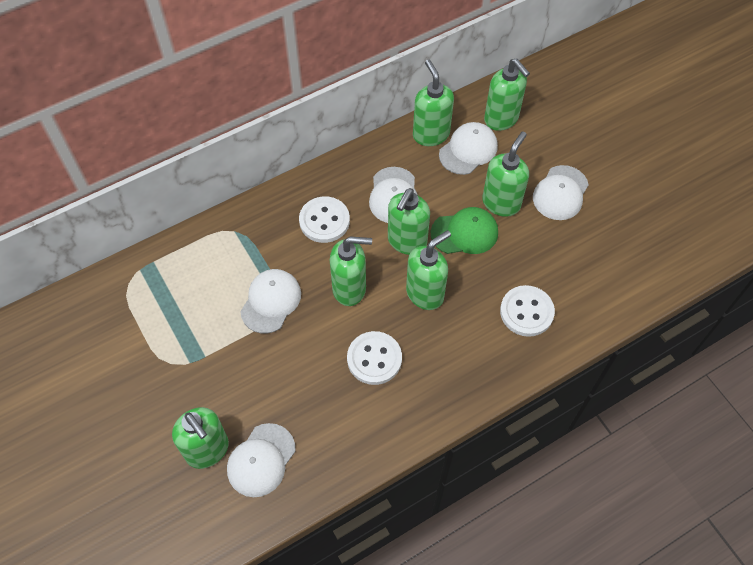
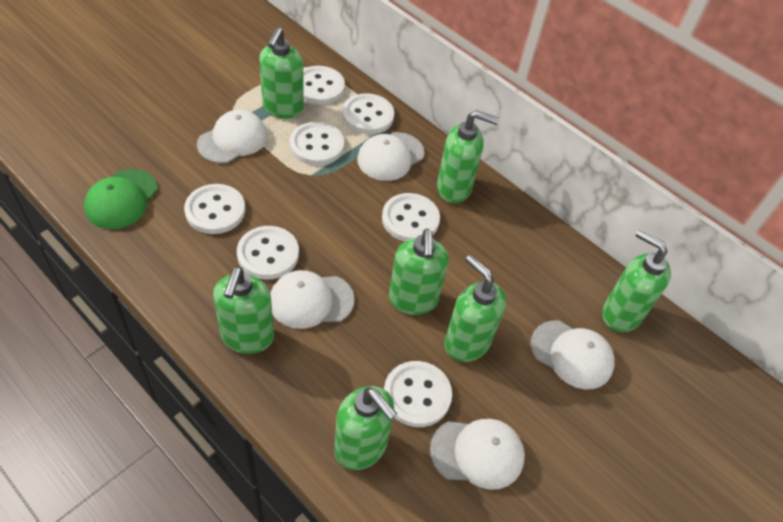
white button: [299,196,350,243] [347,331,402,385] [500,285,555,337] = 3 -> [184,184,245,234] [237,226,299,280] [290,122,344,166] [303,66,345,105] [342,93,394,134] [382,193,440,242] [384,361,452,427] = 7

